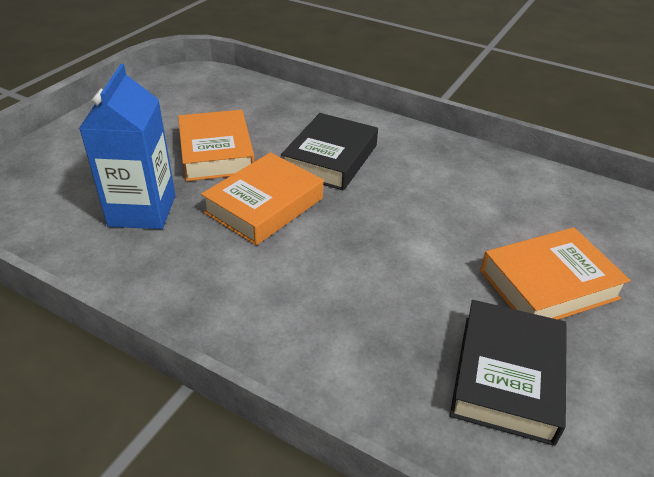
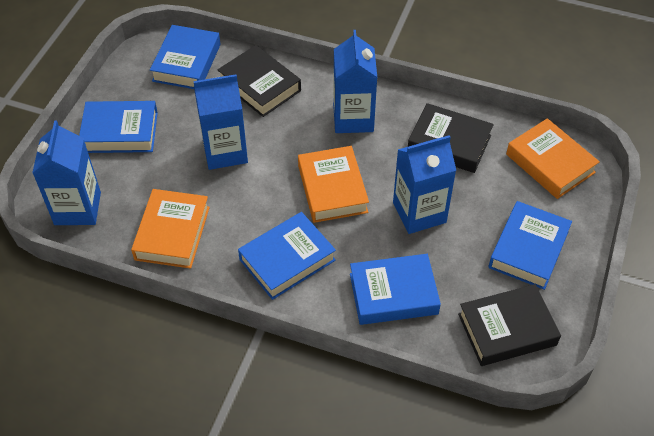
black book: [281,113,378,191] [450,300,567,446] = 2 -> [218,45,301,117] [408,103,494,173] [458,284,561,366] = 3
blue book: none = 0 -> [79,101,158,153] [150,25,221,89] [238,212,336,300] [350,254,441,325] [489,201,572,290] = 5
blue carton: [79,64,175,229] = 1 -> [32,121,101,225] [194,74,248,170] [333,30,377,133] [393,135,456,234] = 4

